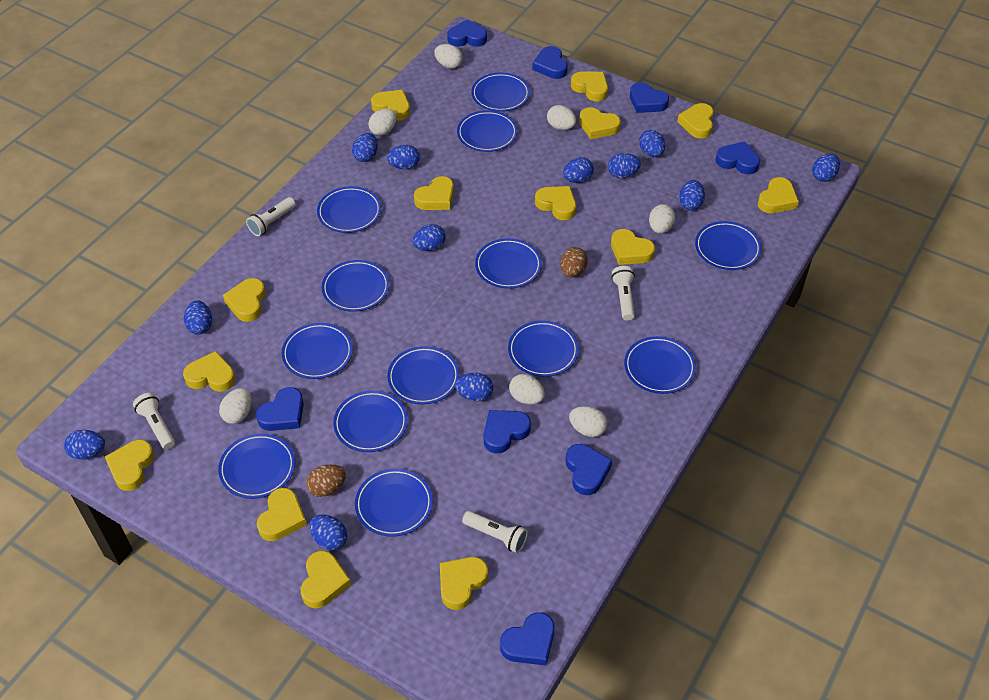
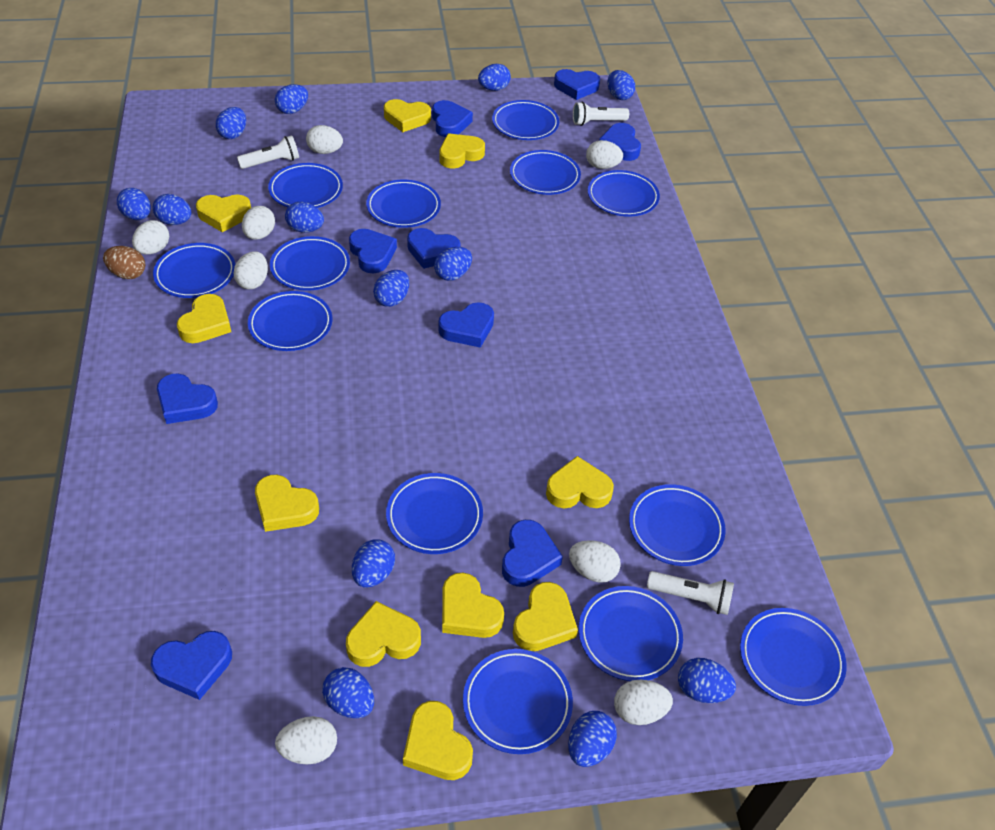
blue egg: [64,430,105,460] [184,300,212,334] [309,515,347,550] [352,133,378,162] [387,145,420,169] [413,224,446,251] [455,373,493,402] [563,157,594,183] [608,153,641,178] [639,130,665,157] [679,180,705,211] [812,154,840,182] = 12 -> [117,188,151,220] [153,194,191,225] [216,107,246,139] [275,84,308,114] [285,202,324,233] [322,667,374,718] [352,539,395,588] [373,270,409,307] [434,247,472,281] [478,64,511,91] [568,711,617,767] [607,70,635,100] [678,658,736,703] = 13
blue heart: [256,387,304,431] [447,19,487,47] [484,410,531,453] [500,612,555,666] [532,46,568,79] [566,444,612,495] [630,82,669,113] [716,141,760,174] = 8 -> [151,631,232,700] [157,373,218,424] [349,229,397,273] [407,228,461,269] [432,100,473,137] [438,302,494,348] [502,520,563,587] [554,69,600,100] [599,123,641,161] = 9
brown egg: [306,464,346,497] [560,247,588,277] = 2 -> [103,246,145,279] = 1
white egg: [219,388,252,424] [369,109,397,136] [434,44,463,69] [509,374,545,405] [547,105,576,130] [569,406,607,437] [649,204,675,234] = 7 -> [132,220,169,254] [234,251,268,289] [242,206,275,240] [275,716,337,764] [306,125,343,154] [569,540,621,583] [586,140,623,169] [614,680,673,725] = 8
white flashlight: [133,393,175,450] [246,197,296,236] [462,511,528,553] [611,266,635,321] = 4 -> [237,135,299,169] [573,102,629,126] [647,571,734,615] = 3
yellow heart: [105,440,155,491] [183,351,235,392] [223,278,266,322] [257,488,307,541] [301,551,351,608] [371,90,410,121] [414,176,454,210] [440,557,488,610] [535,186,576,220] [571,72,608,101] [579,107,621,139] [611,229,655,265] [677,103,714,138] [758,177,799,213] = 14 -> [177,294,231,343] [196,195,251,232] [255,475,319,532] [346,601,421,667] [384,99,431,132] [403,701,473,780] [439,133,485,169] [442,572,504,638] [513,582,578,651] [546,456,614,508] = 10

